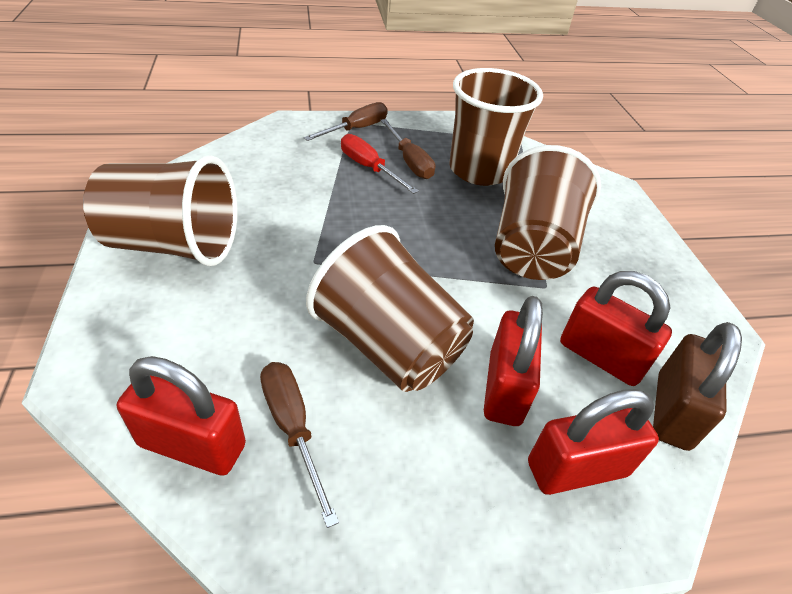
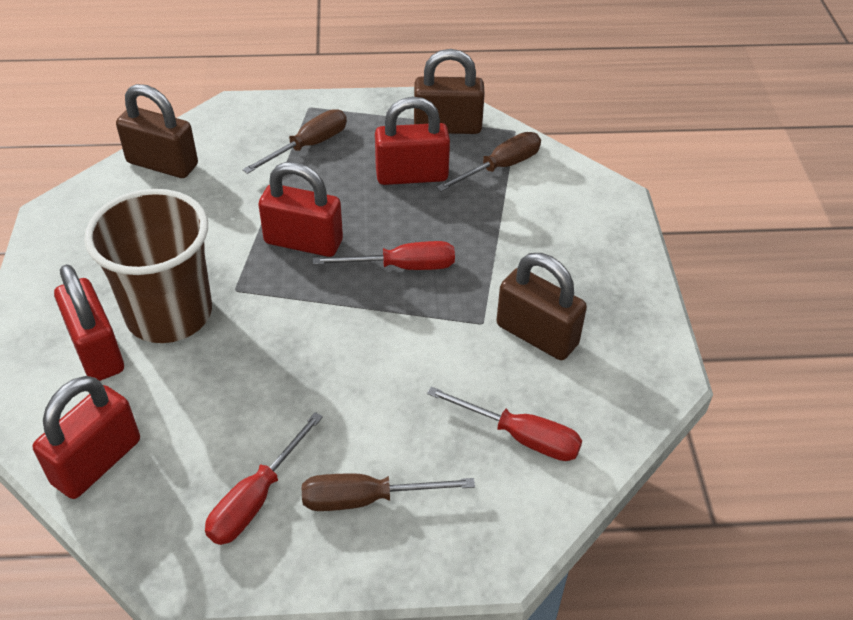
brown cup: [83,155,238,266] [306,225,474,392] [450,68,543,186] [495,145,601,280] = 4 -> [84,189,212,343] = 1
brown padlock: [653,322,742,451] = 1 -> [116,84,198,178] [414,49,485,134] [497,253,587,360] = 3
red screwdriver: [341,134,419,194] = 1 -> [205,412,323,545] [313,241,455,270] [427,386,582,461] = 3

